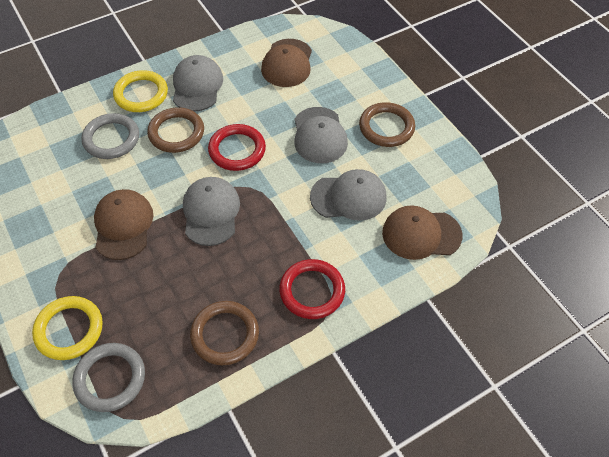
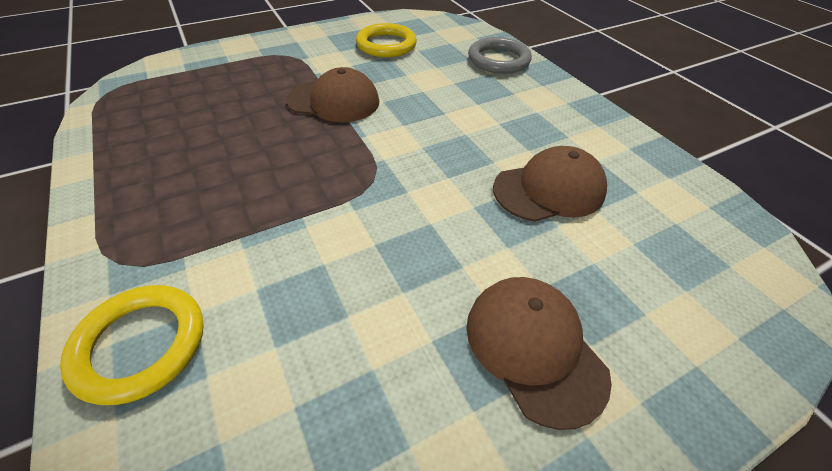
brown ring: [147,107,204,153] [190,301,259,365] [359,102,415,147] = 3 -> none = 0
grey cap: [173,55,223,111] [183,177,240,246] [294,107,348,163] [310,169,386,221] = 4 -> none = 0
grey ring: [72,343,145,412] [81,113,139,159] = 2 -> [468,37,532,74] = 1
red ring: [208,124,266,171] [279,259,345,319] = 2 -> none = 0

